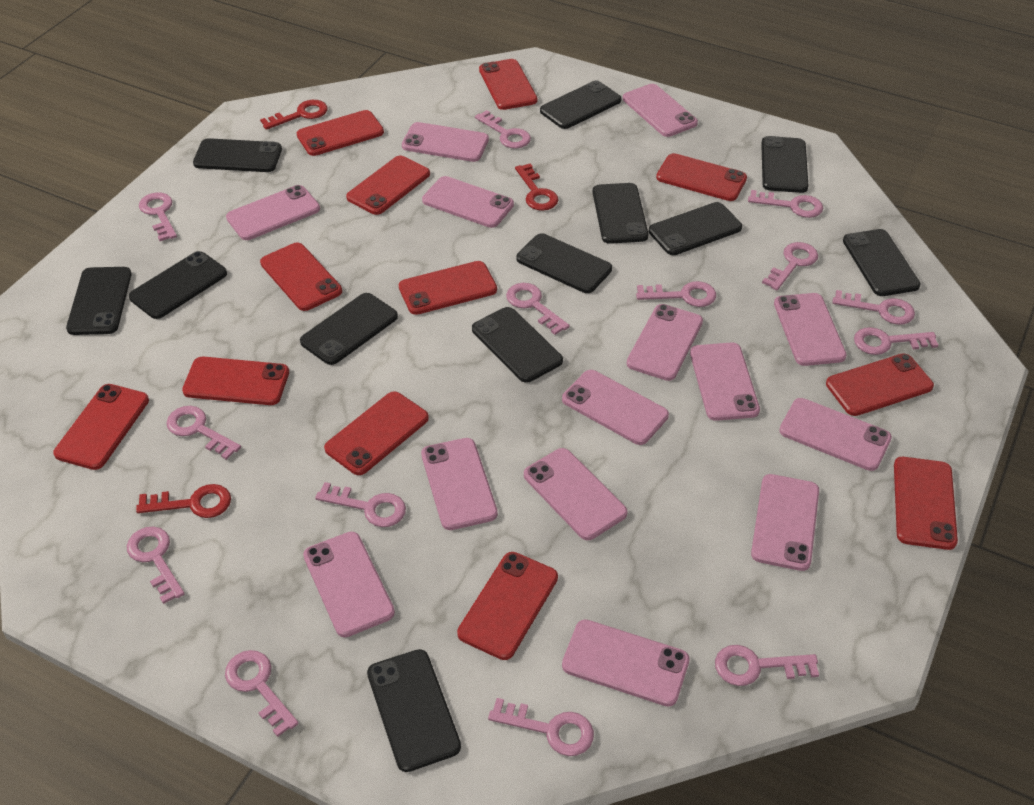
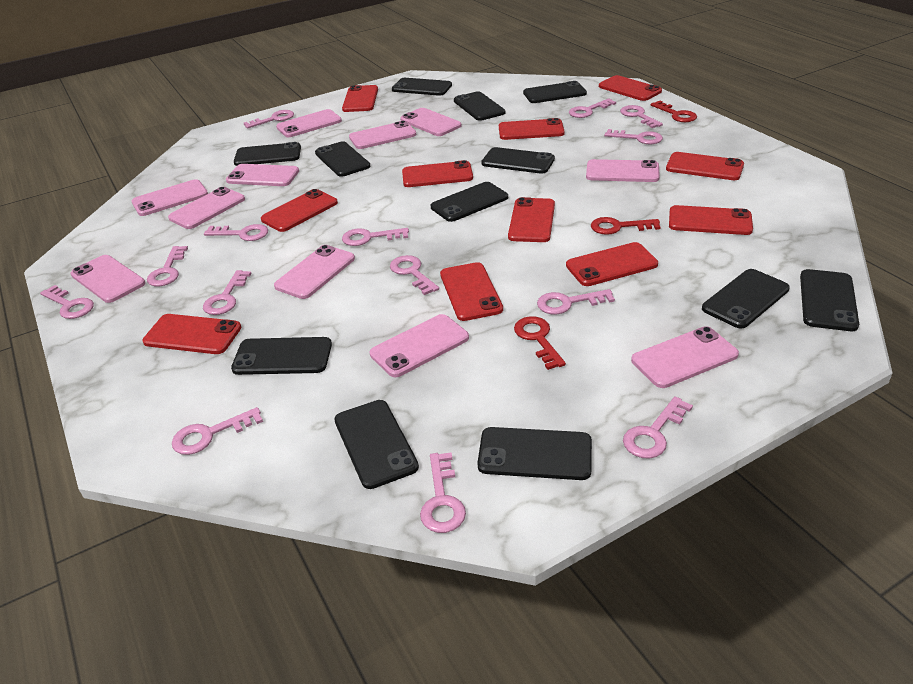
pink phone: [226,185,320,240] [303,532,395,637] [402,122,489,162] [421,438,498,530] [422,176,514,228] [524,448,627,540] [562,370,669,445] [562,619,690,707] [623,84,698,137] [627,304,703,381] [690,343,760,421] [751,474,819,571] [774,293,847,366] [779,398,892,471] = 14 -> [70,255,145,303] [132,179,208,216] [168,187,245,229] [226,164,299,186] [274,245,355,299] [276,109,342,137] [349,121,416,149] [370,314,469,377] [400,108,461,136] [586,159,660,182] [631,326,739,388] = 11
red phone: [53,384,149,470] [182,357,289,405] [260,243,342,311] [297,110,384,156] [324,391,429,475] [346,156,430,215] [399,261,497,315] [457,552,558,660] [479,59,537,110] [656,153,747,201] [826,353,934,416] [894,457,958,550] = 12 -> [143,314,242,354] [261,189,338,232] [342,85,378,112] [402,160,473,187] [440,262,503,321] [499,118,565,140] [508,197,555,242] [566,242,658,286] [599,75,662,101] [666,152,744,180] [669,205,753,235] = 11

